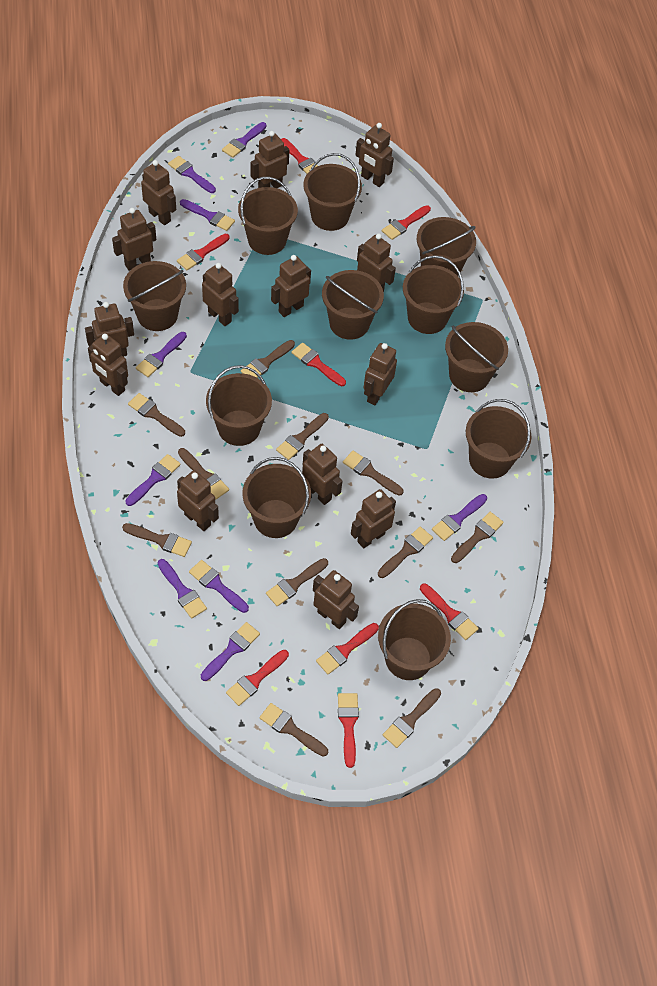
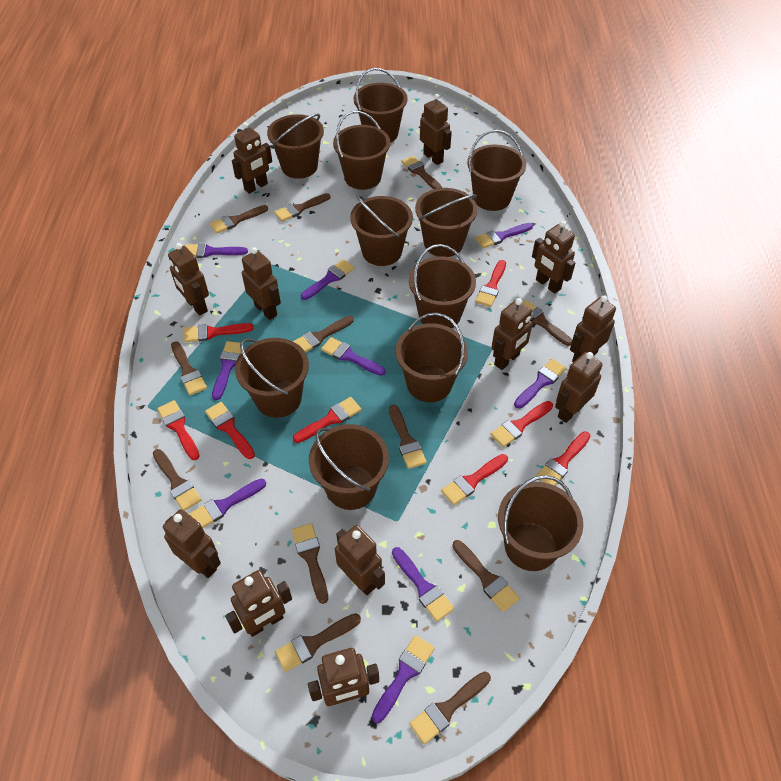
brown brush: [122,523,192,557] [128,393,185,437] [178,448,229,500] [241,340,295,378] [259,703,328,757] [266,558,328,606] [276,413,329,460] [343,451,403,496] [378,527,433,578] [383,688,441,748] [451,512,504,563] = 11 -> [153,449,201,511] [171,341,207,395] [209,205,268,234] [274,193,330,222] [275,613,361,672] [292,523,328,604] [293,316,354,352] [389,405,427,469] [402,156,442,189] [409,671,491,745] [452,540,520,612] [523,300,572,346] = 12
brown robot: [85,302,134,357] [88,333,128,396] [112,208,156,271] [141,160,176,225] [177,470,219,531] [202,263,239,326] [251,131,289,188] [271,255,311,317] [302,444,342,505] [313,570,359,629] [351,489,396,549] [356,123,394,187] [357,233,396,292] [363,343,397,405] = 14 -> [163,509,221,578] [168,243,209,316] [225,570,292,637] [232,122,272,194] [242,247,281,320] [308,648,379,706] [335,525,385,595] [420,94,452,165] [491,298,534,370] [532,221,575,294] [555,352,603,423] [570,296,616,362] = 12

